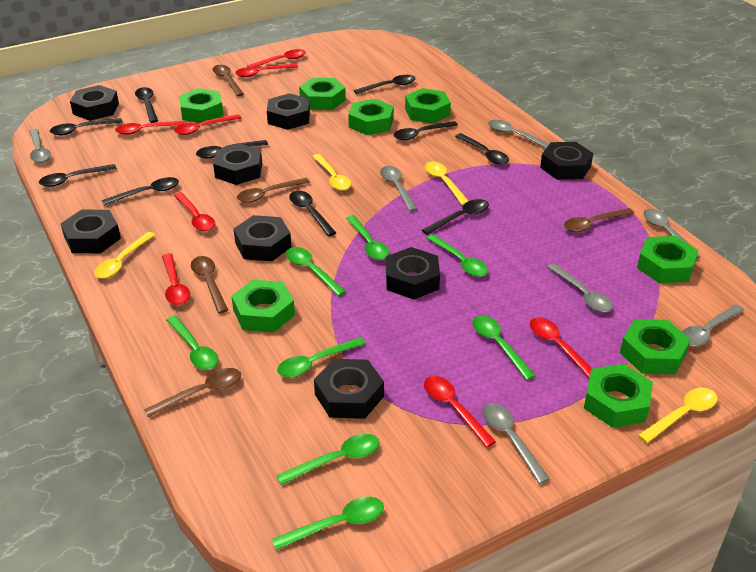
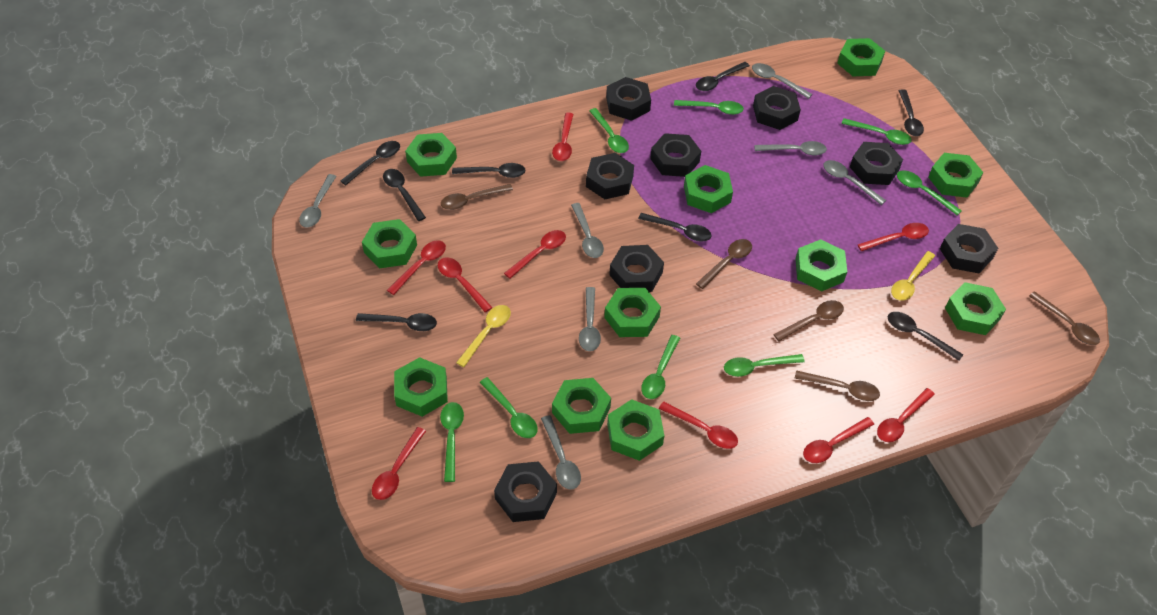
black spoon: [39,164,117,187] [50,118,122,135] [102,177,179,206] [135,87,158,123] [196,140,268,159] [289,191,336,236] [354,75,416,94] [394,121,458,140] [422,199,489,235] [455,133,509,165] = 10 -> [341,141,400,185] [356,313,437,331] [383,169,426,221] [452,163,526,178] [638,213,712,242] [696,62,750,91] [888,312,963,361] [898,89,924,136] = 8
green nut: [179,88,224,123] [231,280,295,332] [299,78,346,110] [348,99,394,135] [405,88,451,124] [584,364,653,428] [620,319,691,374] [637,236,698,283] = 8 -> [362,219,417,268] [394,357,448,417] [405,133,457,177] [552,378,611,434] [604,288,661,337] [607,399,664,461] [684,165,733,213] [795,239,847,292] [837,38,885,76] [928,153,984,198] [945,282,1006,335] = 11
red spoon: [115,121,187,135] [162,253,190,305] [174,114,241,135] [174,192,215,231] [235,64,298,77] [247,49,306,67] [424,376,496,448] [530,317,593,378] = 8 -> [372,427,426,500] [387,240,446,295] [438,257,493,313] [504,230,566,279] [552,112,573,161] [659,401,738,449] [803,417,874,463] [858,223,929,251] [877,388,935,442] = 9
yellow spoon: [94,232,155,278] [312,154,351,191] [425,161,468,205] [638,388,718,443] = 4 -> [456,305,511,367] [891,251,935,301] = 2

